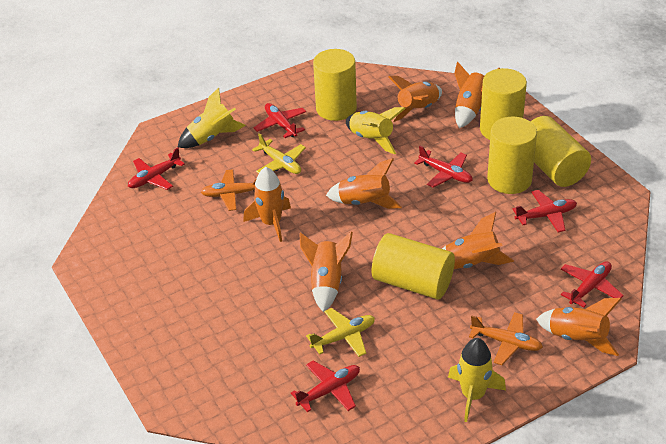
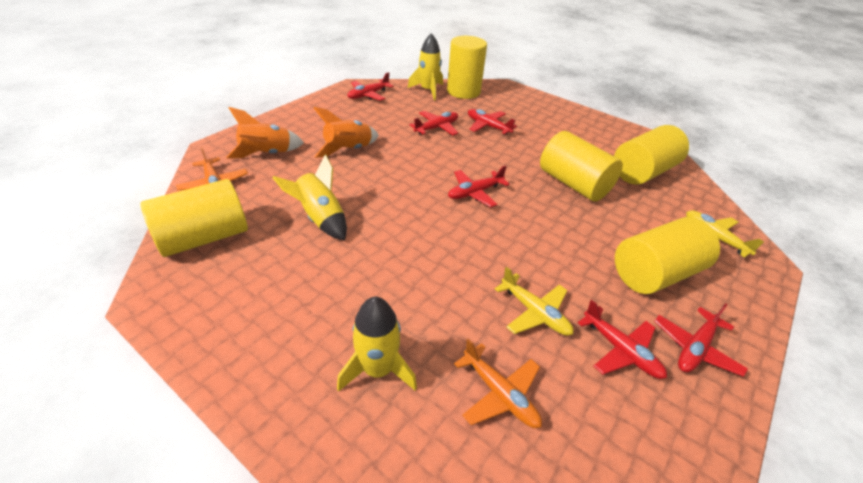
orange rocket: [243,167,291,242] [299,231,353,312] [326,158,402,209] [388,76,442,122] [442,212,514,269] [454,61,500,128] [536,298,621,356] = 7 -> [226,107,304,158] [314,107,379,158] = 2

